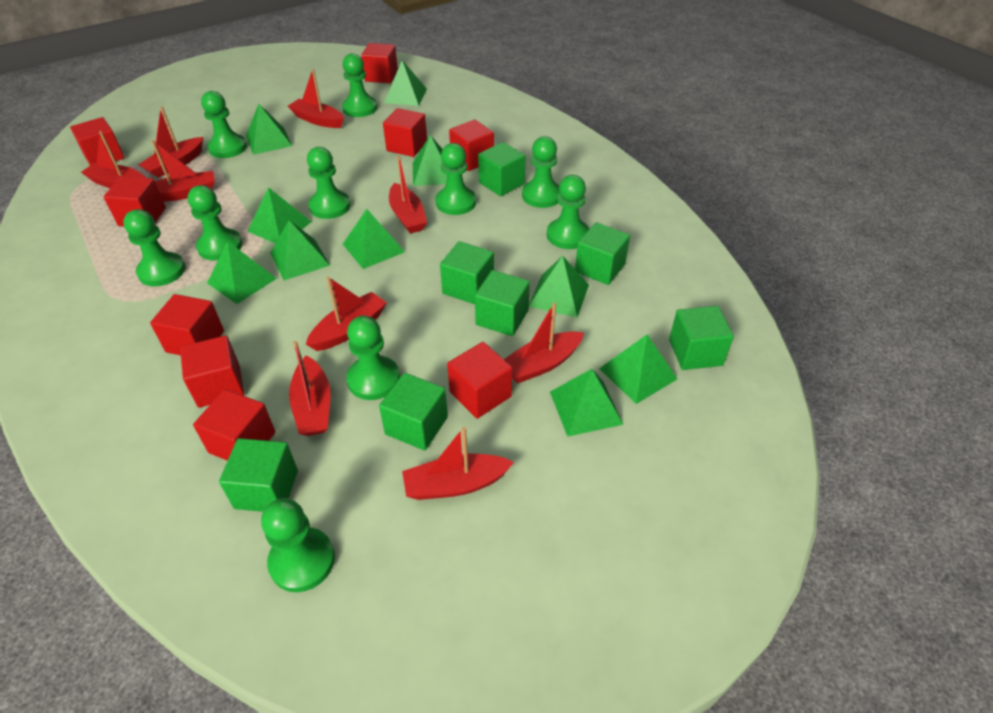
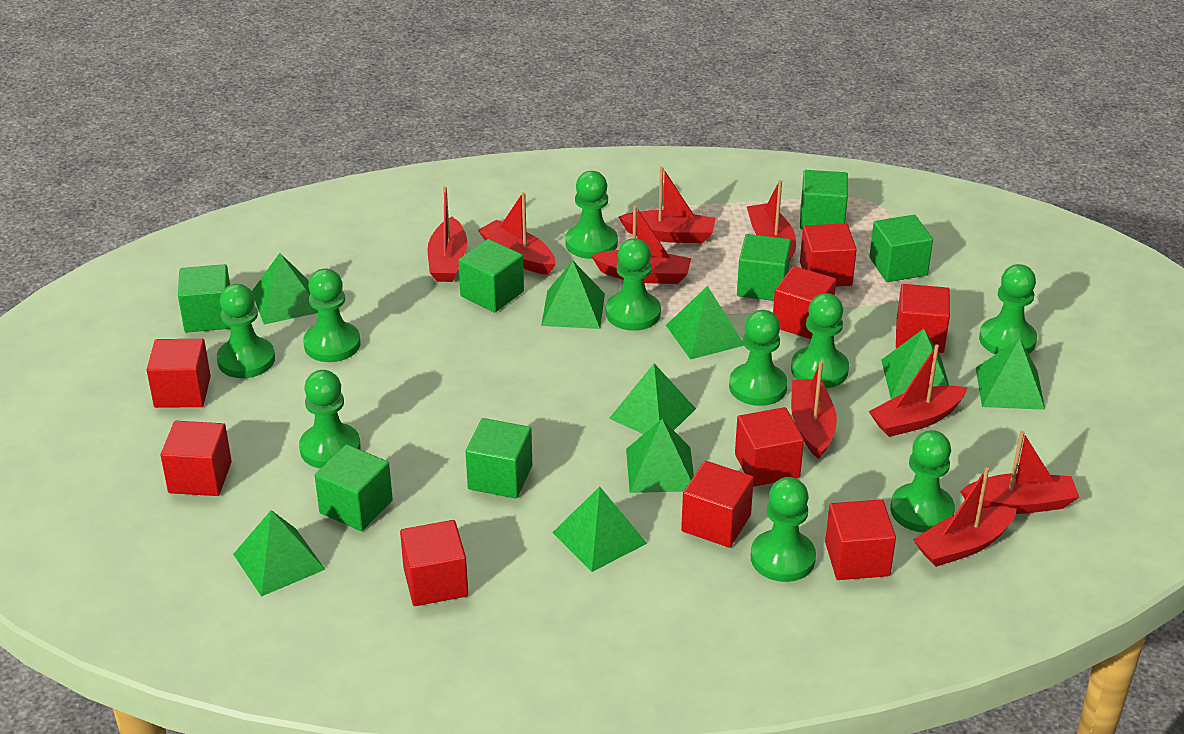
green pyramid: [207,241,277,304] [246,104,292,155] [247,187,311,244] [270,220,330,280] [343,209,405,269] [384,60,427,106] [413,135,447,186] [529,256,589,317] [550,369,624,437] [599,335,677,404] = 10 -> [233,510,326,597] [252,253,318,325] [541,261,605,329] [552,487,647,572] [609,363,696,434] [626,419,694,493] [666,286,744,360] [881,329,949,399] [976,338,1045,410] = 9

